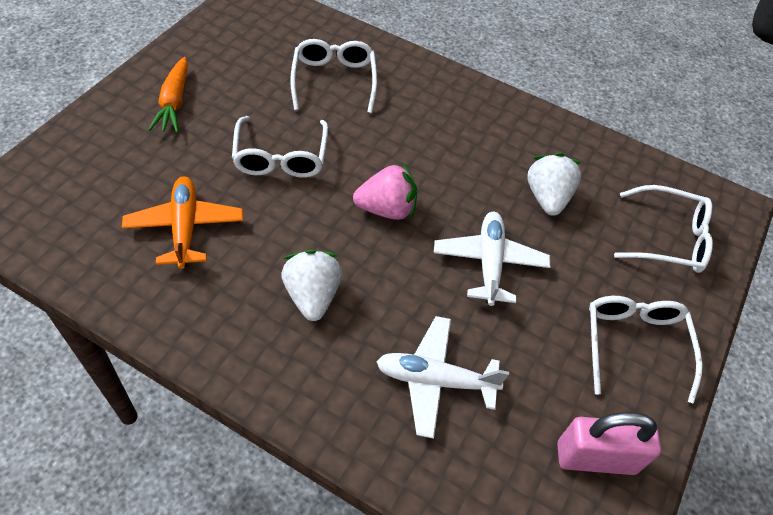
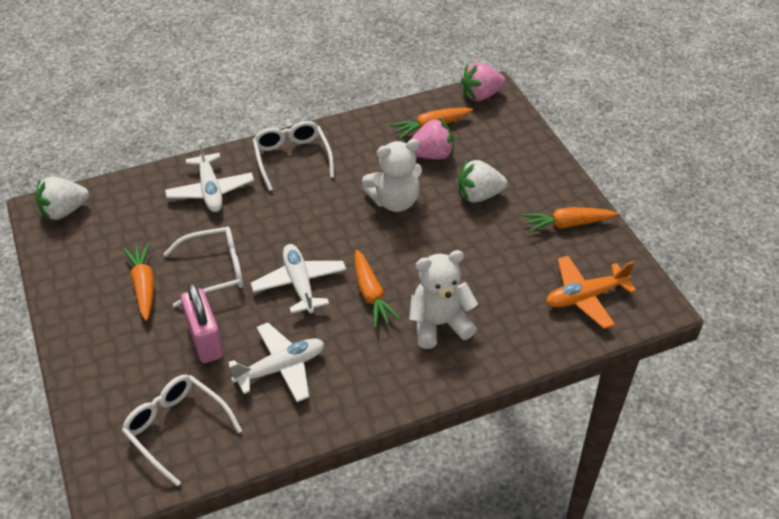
orange carrot: [148,57,188,133] = 1 -> [123,243,154,321] [355,250,401,328] [390,108,473,139] [522,207,618,233] = 4
pink strawberry: [353,163,417,220] = 1 -> [411,118,454,160] [461,62,505,101] = 2
white glasses: [232,116,328,178] [290,39,377,113] [589,296,703,404] [614,185,713,273] = 4 -> [122,374,242,486] [164,227,243,307] [253,121,334,191] = 3
white plane: [376,316,509,439] [434,212,550,306] = 2 -> [165,140,254,212] [228,323,324,402] [251,244,346,314] = 3
white teddy bear: none = 0 -> [362,139,422,212] [409,250,478,349] = 2

